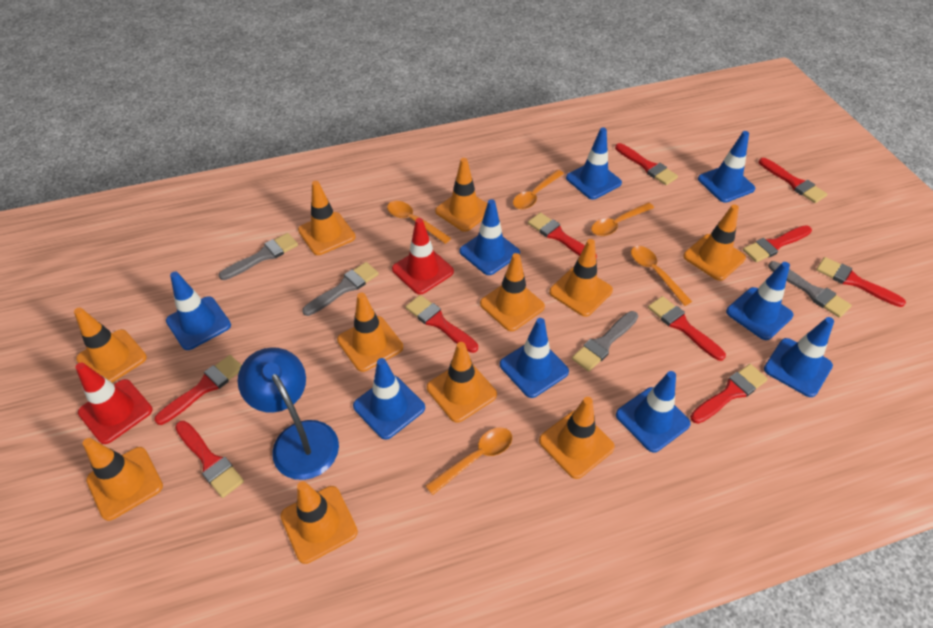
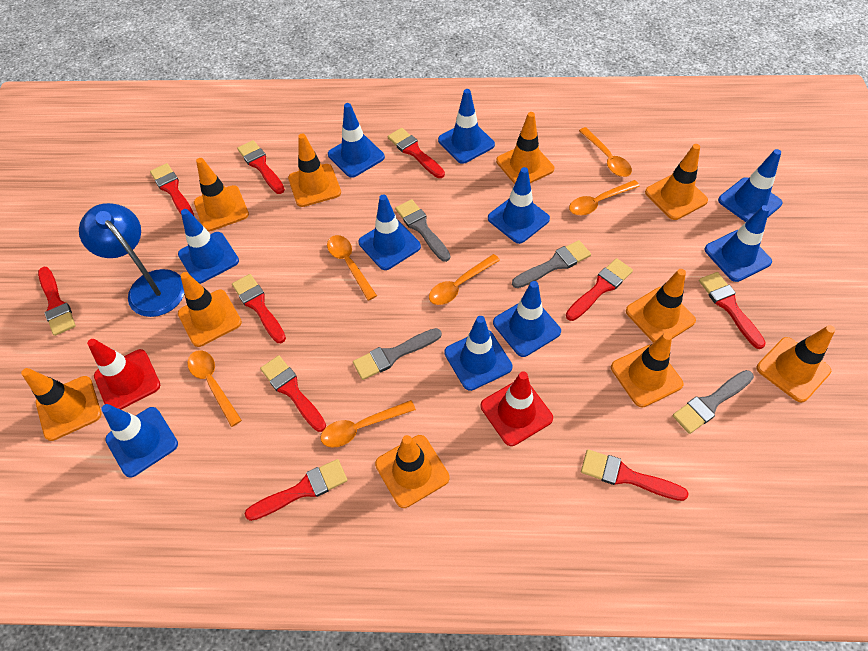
blue traffic cone: [166,272,231,350] [353,358,425,440] [459,199,520,275] [500,318,569,398] [566,127,622,200] [616,371,691,452] [698,131,755,203] [726,262,794,340] [764,317,834,397] = 9 -> [101,404,178,478] [178,209,239,284] [328,103,385,178] [359,194,421,270] [438,89,495,164] [444,316,513,391] [488,167,550,244] [493,281,561,357] [705,205,772,282] [718,149,783,222] = 10
orange spoon: [387,201,451,244] [425,428,512,495] [513,170,564,210] [591,202,654,236] [631,246,692,306] = 5 -> [187,350,242,427] [321,400,416,448] [327,235,377,301] [429,254,500,305] [569,180,640,215] [579,127,632,177] = 6
orange traffic cone: [74,308,147,382] [83,438,163,521] [281,481,358,564] [298,181,356,255] [337,292,403,372] [427,342,497,423] [435,158,488,232] [480,253,545,331] [539,397,615,479] [549,239,613,317] [683,204,746,281] = 11 -> [21,368,101,441] [178,272,242,347] [194,158,249,232] [288,134,341,207] [375,435,450,508] [496,112,554,184] [611,332,683,408] [626,269,696,343] [645,144,708,220] [757,325,835,402] = 10

